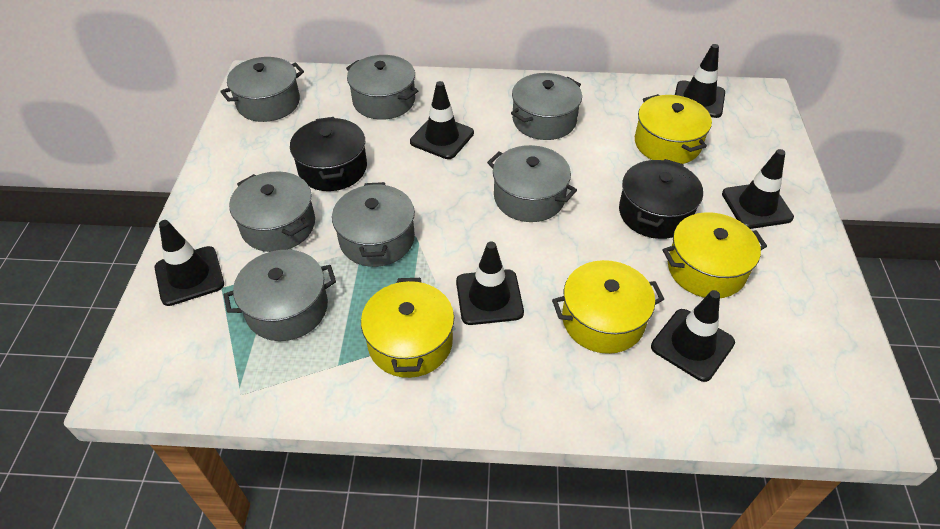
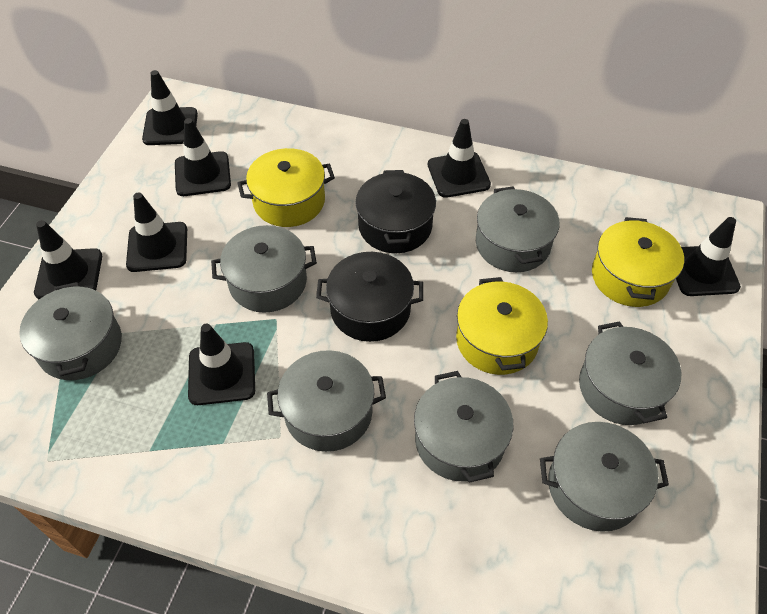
black traffic cone: [155,220,224,306] [410,81,474,159] [456,242,524,325] [651,290,735,382] [675,44,725,118] [722,149,794,229] = 6 -> [34,220,102,299] [126,192,187,272] [142,70,198,145] [175,118,231,196] [188,324,255,405] [428,119,491,198] [676,217,741,296] = 7
yellow pot: [361,278,454,378] [552,260,664,354] [635,94,712,164] [663,212,767,298] = 4 -> [238,148,335,227] [456,277,548,375] [592,217,684,307] = 3

